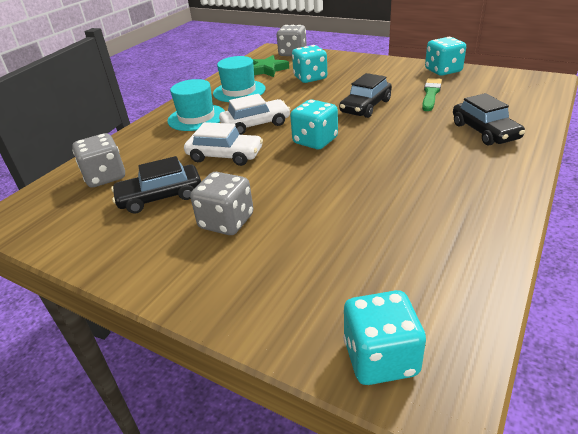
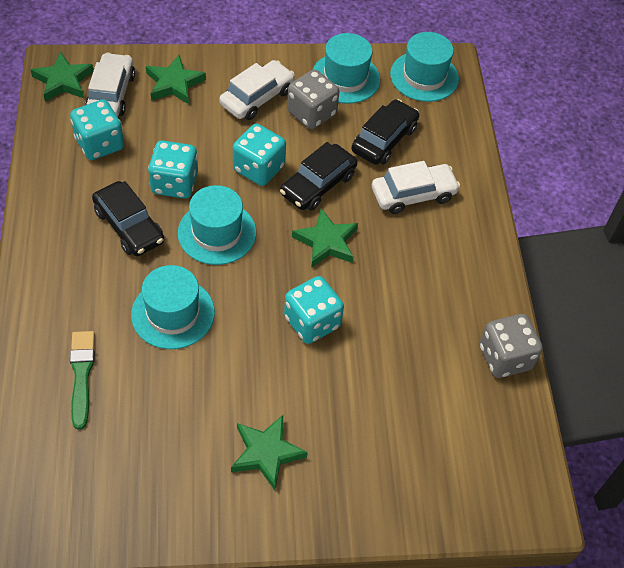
green star: [253,55,289,77] = 1 -> [31,52,94,102] [146,55,206,104] [231,415,307,490] [292,208,358,268] = 4
grey dice: [72,133,125,188] [190,172,254,235] [276,25,307,56] = 3 -> [287,69,339,129] [480,314,543,378] = 2
turquoise hat: [167,79,225,131] [213,56,266,102] = 2 -> [131,265,215,349] [178,185,256,265] [312,33,380,104] [390,32,459,102] = 4
white car: [184,122,263,166] [219,94,291,135] = 2 -> [85,53,135,117] [219,60,295,120] [372,161,460,214] = 3

